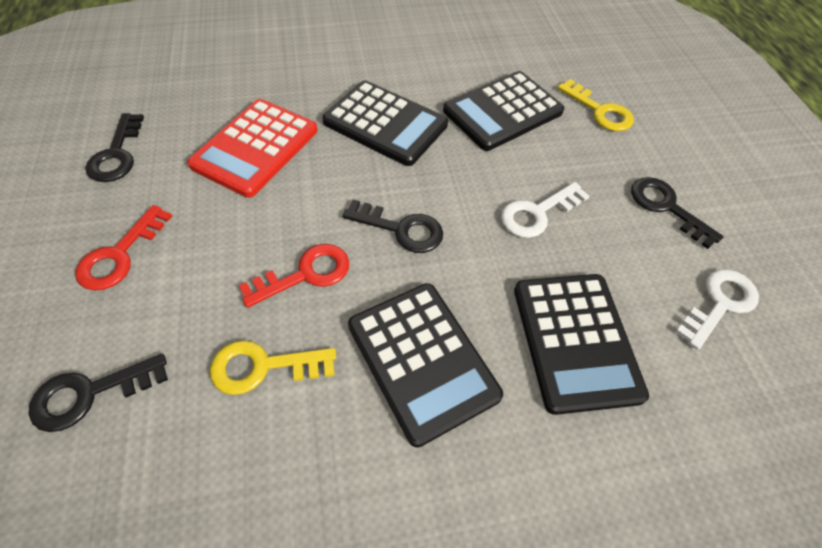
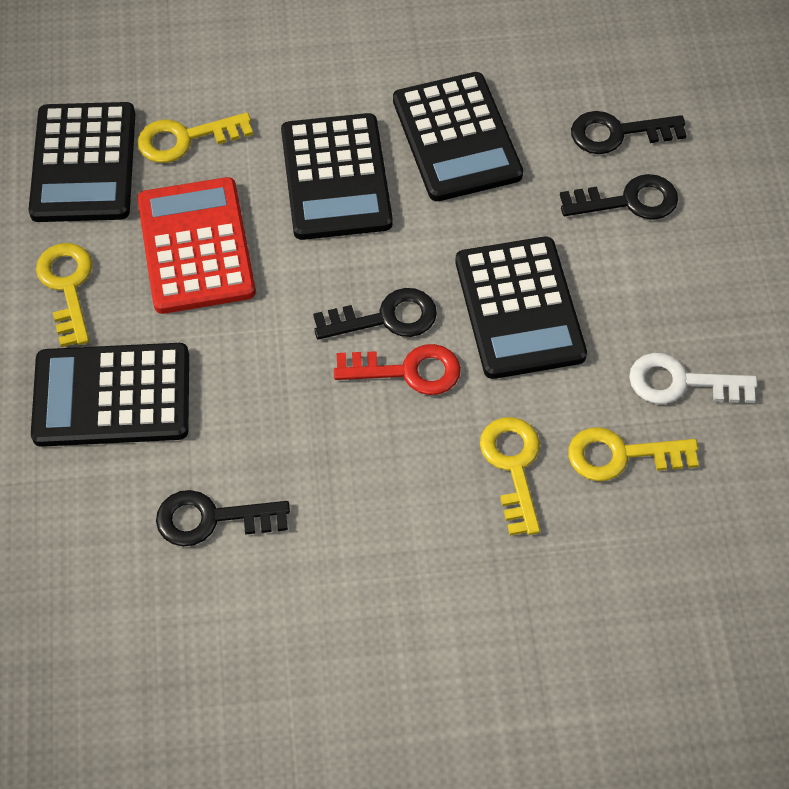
black calculator: [322,80,448,166] [348,283,503,448] [443,71,564,151] [514,274,649,415] = 4 -> [29,102,135,222] [31,343,189,447] [281,113,393,240] [393,72,523,201] [455,237,587,379] = 5
red key: [75,205,172,290] [239,244,349,308] = 2 -> [334,344,461,395] = 1
white key: [501,182,589,238] [675,269,759,350] = 2 -> [629,353,758,404] = 1
yellow key: [210,340,336,395] [557,79,634,131] = 2 -> [36,243,93,347] [138,112,253,163] [480,417,540,536] [568,427,699,481] = 4

